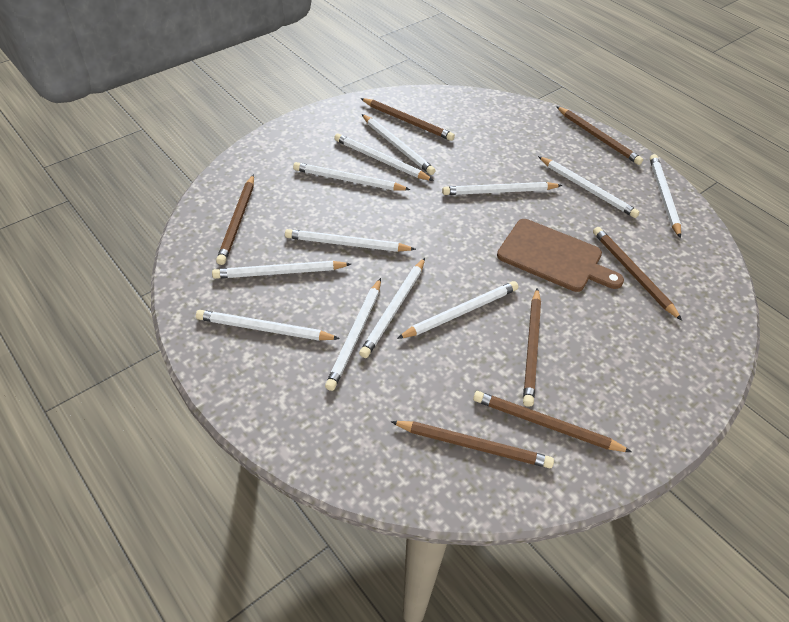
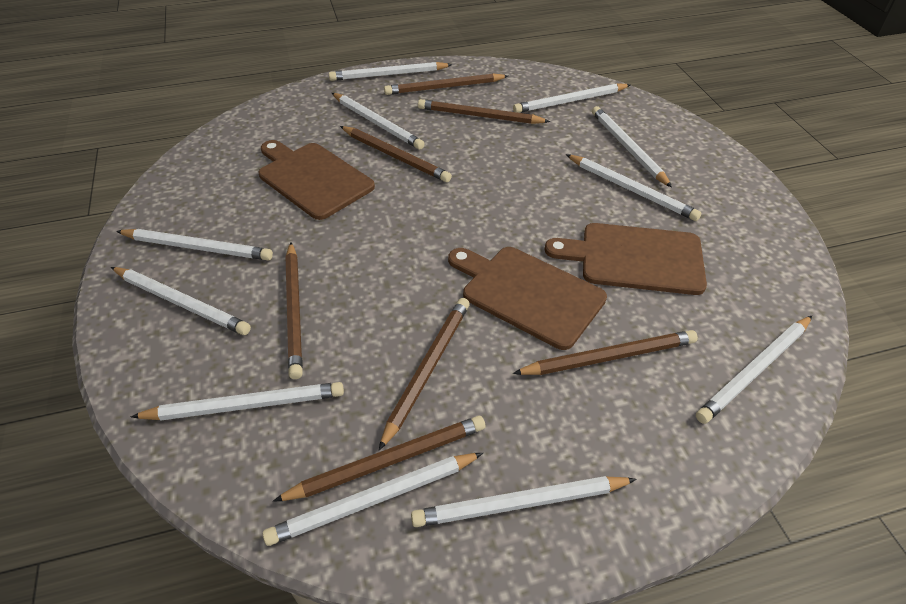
brown cutting board: [497,219,624,292] = 1 -> [259,140,375,220] [448,247,607,350] [545,223,707,295] = 3
white pencil: [196,310,340,341] [212,261,351,279] [285,229,416,252] [293,162,411,191] [325,278,381,391] [334,133,434,181] [359,258,425,358] [362,114,436,175] [397,281,518,339] [442,182,563,195] [538,156,640,218] [650,154,681,238] = 12 -> [111,267,251,335] [116,229,273,260] [131,382,344,421] [262,453,483,546] [329,62,452,81] [332,93,425,150] [411,476,637,527] [513,83,630,113] [566,154,701,221] [592,106,672,188] [696,316,812,424] = 11

